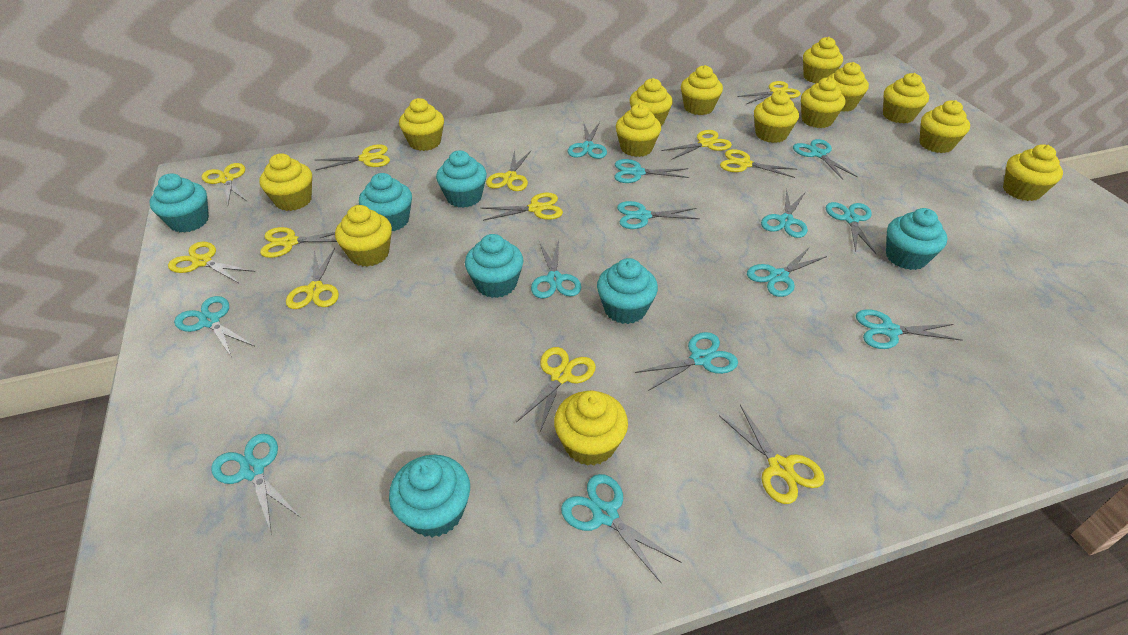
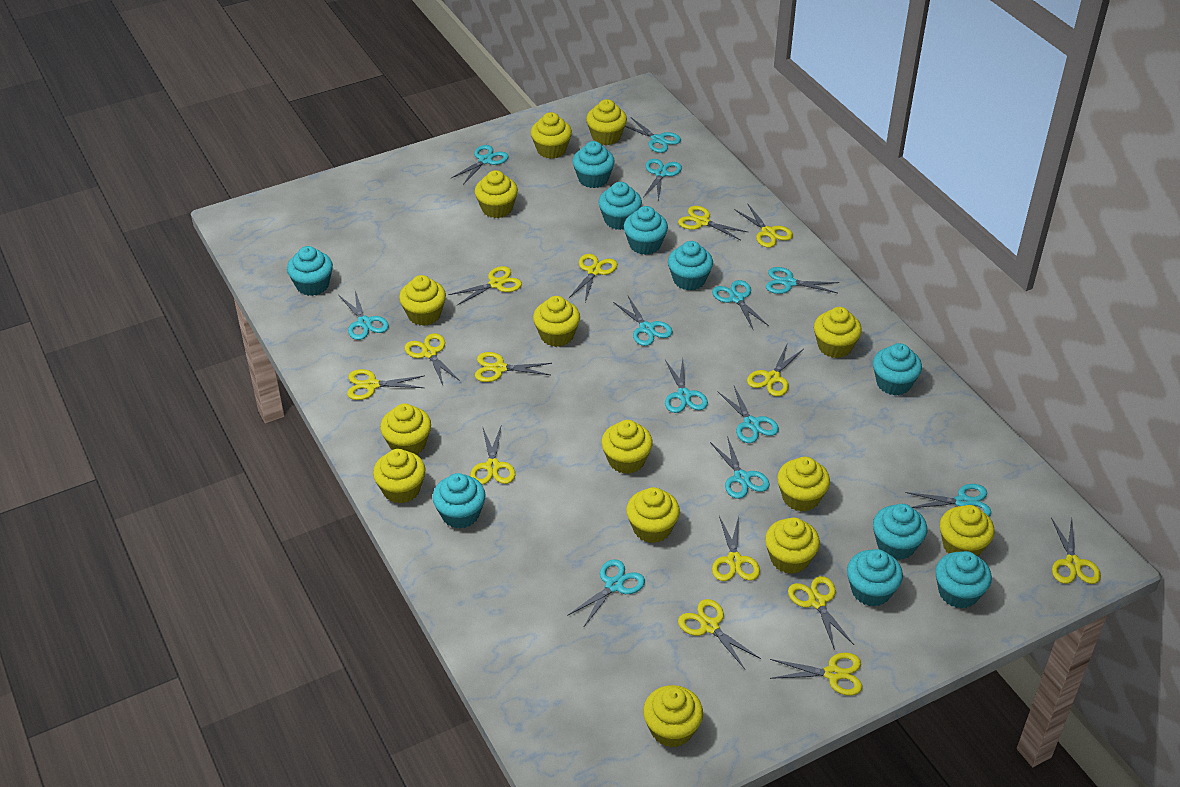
turquoise cupcake: [149,173,209,233] [359,173,412,231] [389,455,470,538] [436,150,487,208] [465,234,523,298] [597,258,658,324] [886,208,947,270] = 7 -> [287,246,333,296] [432,473,486,529] [573,141,615,188] [598,182,642,230] [624,206,668,255] [668,241,713,291] [847,549,903,606] [873,343,922,395] [873,504,927,560] [935,551,992,609] = 10
turquoise scissors: [174,296,254,358] [211,434,301,535] [531,240,581,299] [561,474,681,583] [568,122,607,159] [615,159,690,183] [617,201,700,229] [635,332,738,391] [747,247,827,297] [761,189,808,238] [793,139,858,180] [826,202,876,254] [856,309,963,349] = 13 -> [339,291,389,340] [451,145,508,185] [567,559,645,626] [613,296,673,346] [625,117,681,153] [643,159,682,202] [665,359,708,413] [710,436,770,499] [712,280,769,329] [717,386,779,443] [766,267,839,294] [905,484,991,517] = 12
yellow scissors: [168,242,256,283] [202,163,248,206] [260,227,337,258] [286,248,339,309] [315,144,390,171] [481,192,563,221] [486,150,531,191] [516,347,596,432] [661,130,732,160] [719,405,825,504] [720,149,797,178] [737,81,801,104] = 12 -> [347,369,425,400] [404,333,460,385] [448,266,522,305] [470,426,515,485] [475,352,552,382] [569,254,617,302] [678,206,748,240] [678,599,761,669] [712,516,760,581] [734,203,793,248] [747,345,803,396] [770,652,862,696] [788,576,854,650] [1051,518,1101,584] = 14

